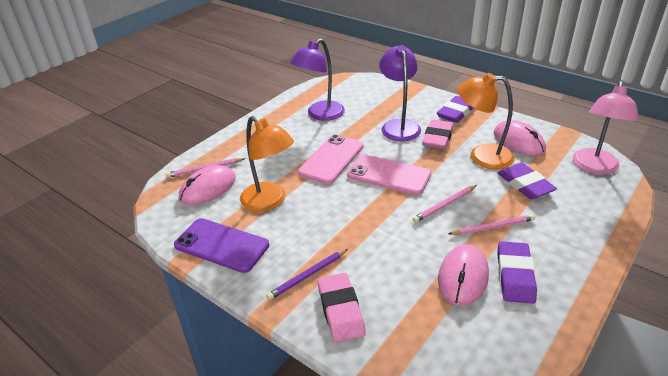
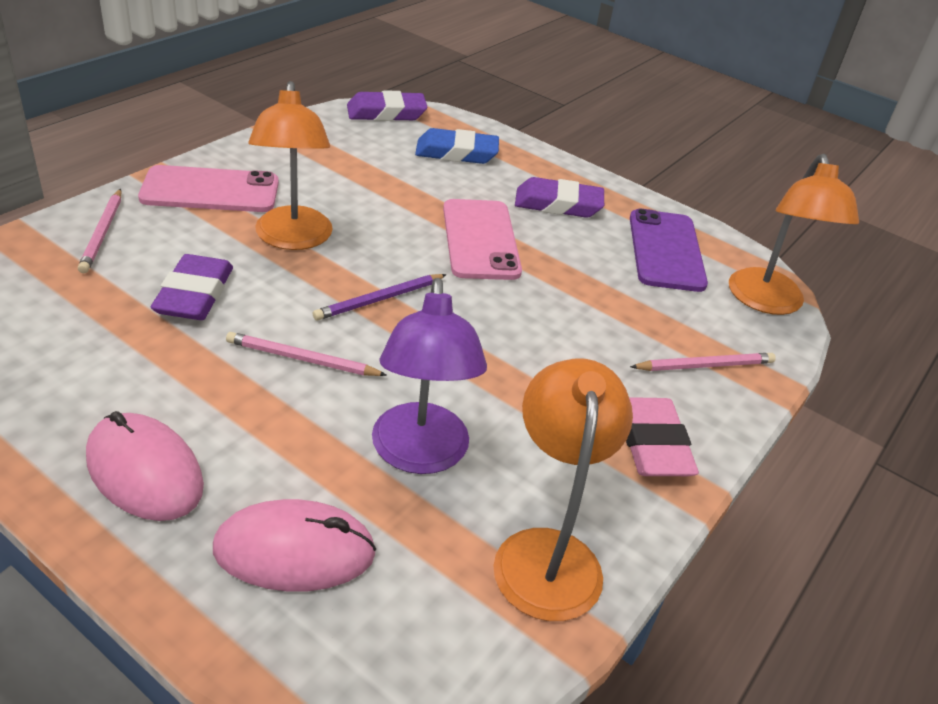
blue eraser: none = 0 -> [415,128,499,164] = 1
orange lamp: [240,116,294,212] [457,73,515,169] = 2 -> [248,81,333,250] [493,359,633,621] [729,154,859,315] = 3
pink eraser: [318,273,366,343] [422,119,454,149] = 2 -> [626,397,699,476] = 1
pink lamp: [572,81,639,175] = 1 -> none = 0
pink mouse: [179,165,236,205] [438,244,489,306] [494,120,546,156] = 3 -> [86,411,204,521] [213,499,376,592] = 2
purple lamp: [290,38,345,121] [379,45,421,141] = 2 -> [372,278,487,474] = 1

